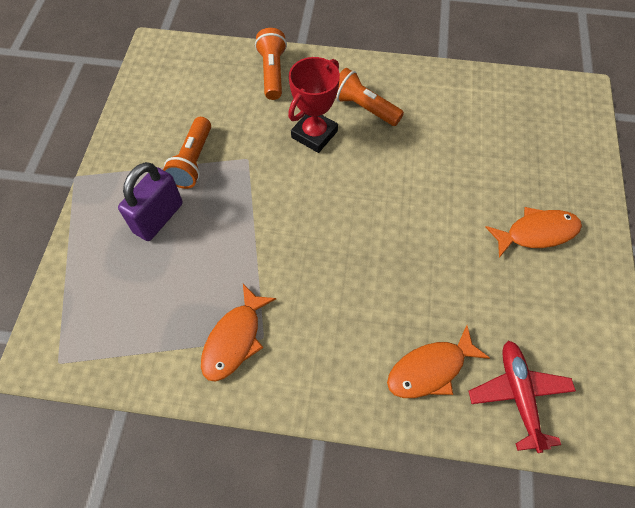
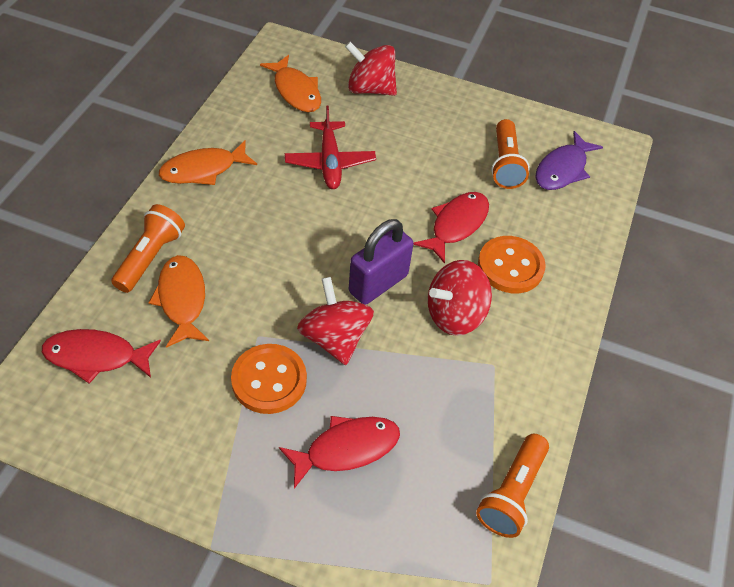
orange button: none = 0 -> [231,344,307,414] [478,236,546,293] = 2
purple fish: none = 0 -> [535,131,603,190] = 1
red fish: none = 0 -> [42,329,161,384] [279,416,400,489] [413,192,489,264] = 3
red spinning top: none = 0 -> [297,277,374,365] [345,42,397,96] [428,260,492,336] = 3
red trophy: [288,57,340,153] = 1 -> none = 0

